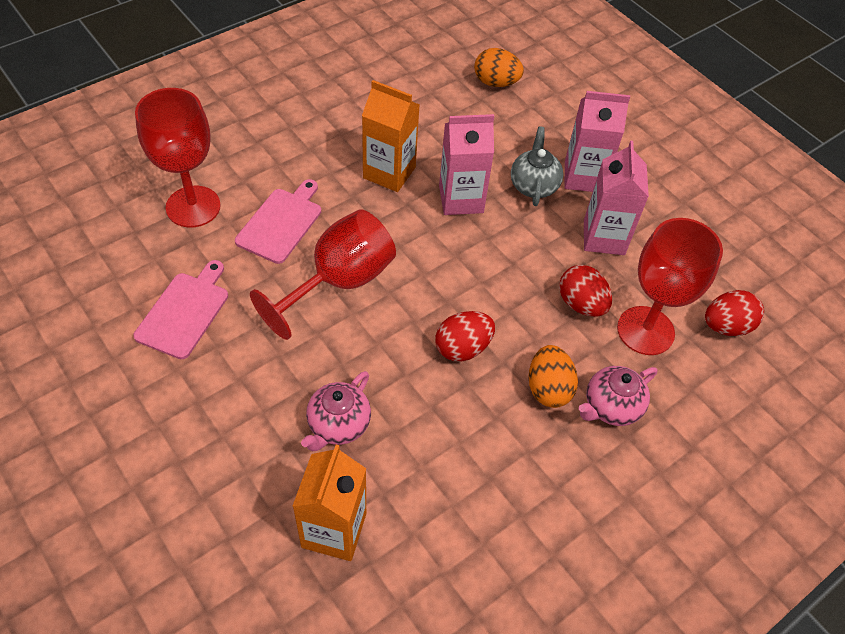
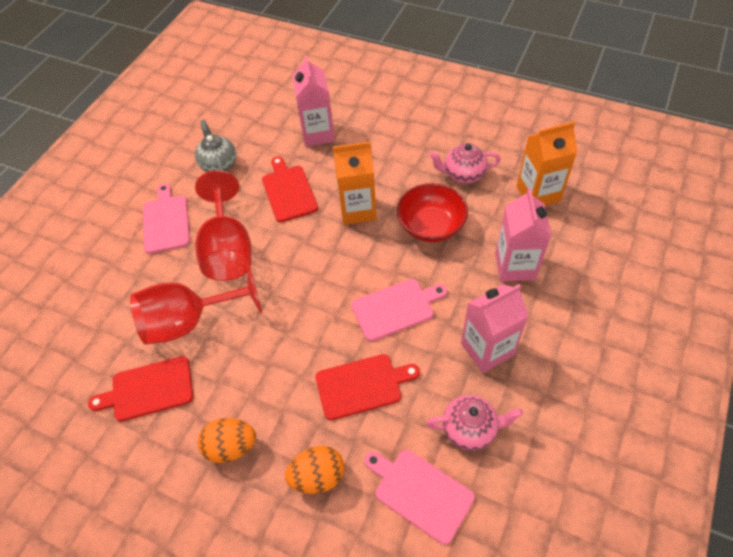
pink cutting board: [133,260,228,359] [235,179,321,264] = 2 -> [143,184,190,254] [351,279,447,341] [364,450,475,545] = 3
red bowl: none = 0 -> [397,183,468,242] = 1
red cutting board: none = 0 -> [88,356,193,422] [262,156,318,222] [316,354,420,420] = 3
red egg: [435,311,495,361] [559,265,612,317] [705,290,764,336] = 3 -> none = 0
red goblet: [135,88,221,228] [250,209,396,340] [617,218,723,355] = 3 -> [130,266,262,345] [195,170,252,281] = 2

